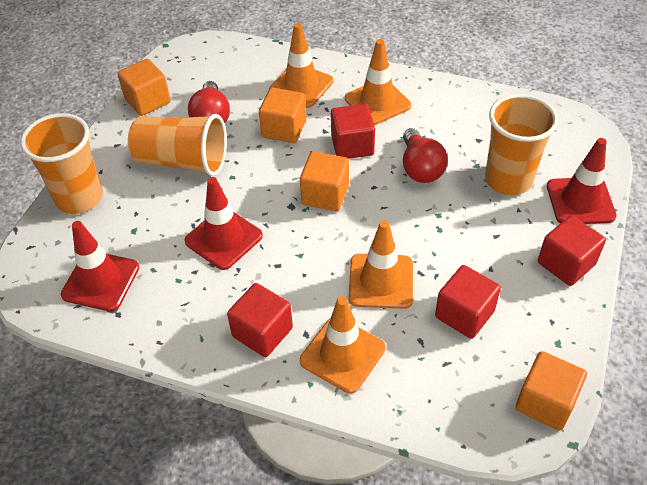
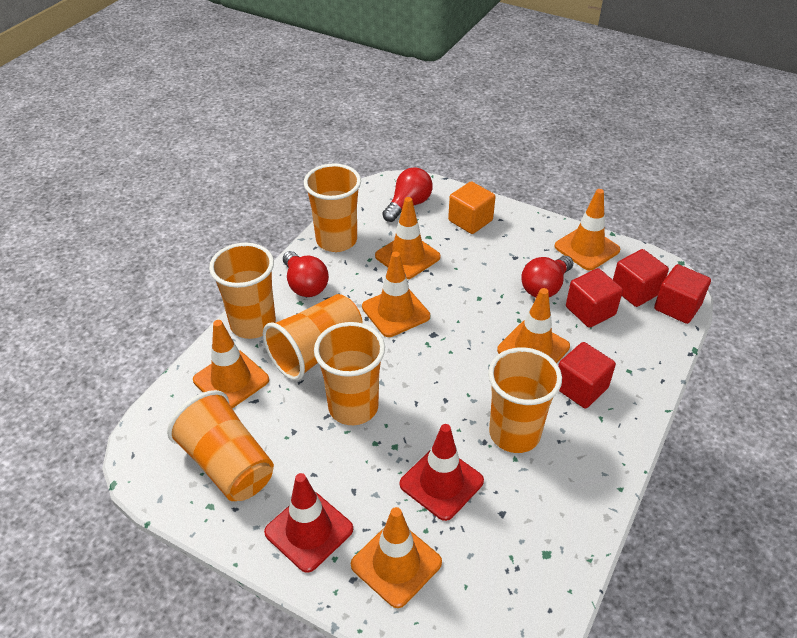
orange cube: [117,59,171,116] [259,88,306,143] [300,151,349,211] [516,351,587,431] = 4 -> [448,181,496,234] = 1
orange cup: [20,113,103,214] [128,114,227,176] [485,94,558,195] = 3 -> [167,390,274,501] [209,243,276,339] [263,294,363,381] [304,163,361,252] [314,322,385,425] [488,347,562,453] = 6
orange traffic cone: [269,23,333,108] [300,296,386,393] [345,39,411,125] [349,220,413,309] = 4 -> [193,320,269,408] [351,507,442,608] [362,252,430,337] [375,197,441,279] [497,288,570,363] [554,189,620,271] = 6
red light bulb: [188,81,230,123] [403,128,448,183] = 2 -> [283,251,329,297] [382,167,433,222] [521,256,573,297] = 3
red traffic cone: [61,221,139,311] [184,177,263,270] [547,138,617,224] = 3 -> [264,473,353,573] [400,424,484,521] = 2

